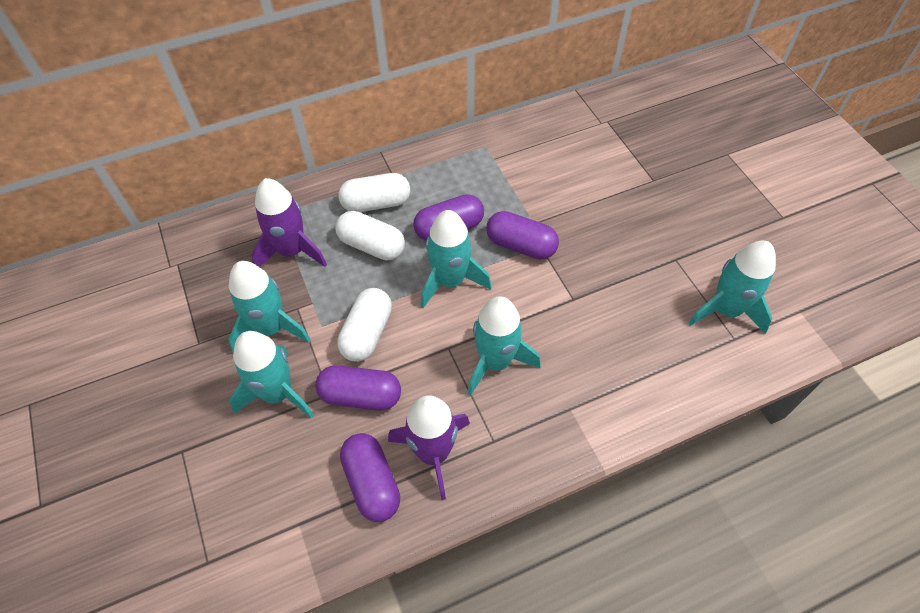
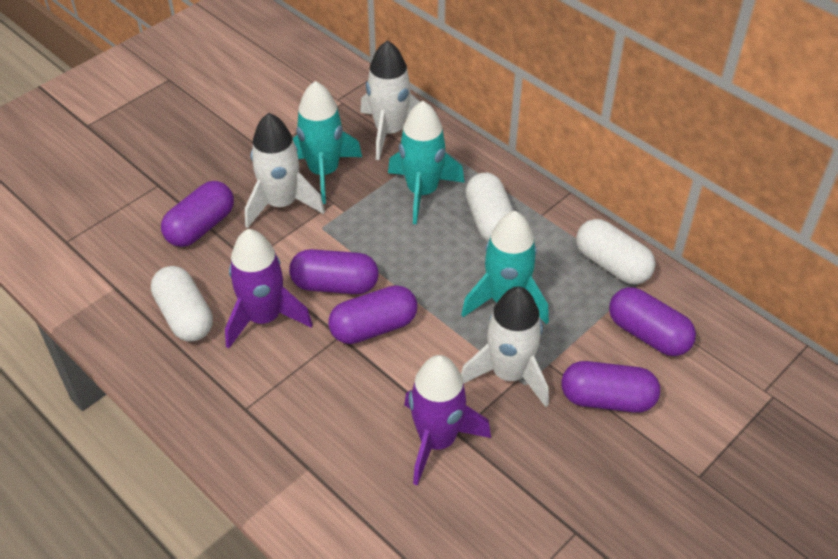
purple capsule: [315,365,401,411] [340,433,400,522] [413,194,484,241] [486,211,559,260] = 4 -> [161,181,234,247] [289,249,379,294] [328,285,417,344] [561,361,660,413] [609,287,696,356] = 5
turquoise rocket: [228,261,310,353] [229,331,314,419] [421,210,492,308] [468,296,541,396] [689,241,776,334] = 5 -> [293,81,362,204] [388,101,465,224] [461,211,549,325] = 3
white rocket: none = 0 -> [245,113,325,228] [360,40,420,160] [461,286,549,407] = 3

